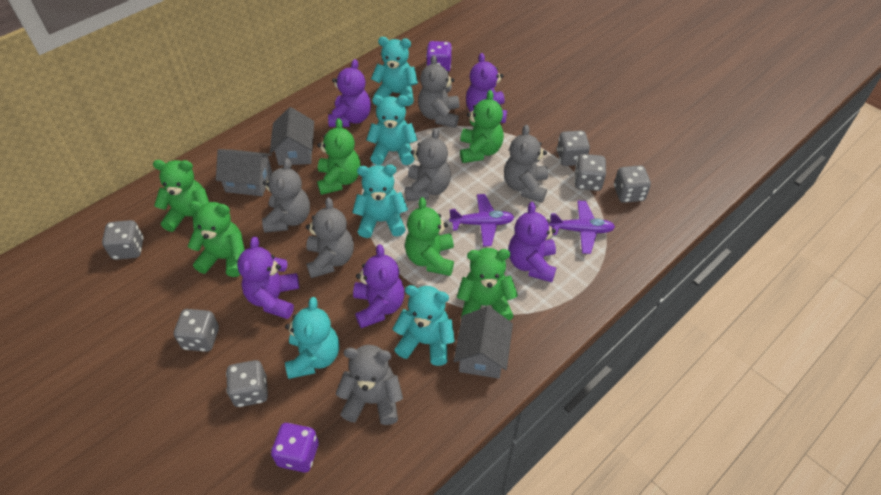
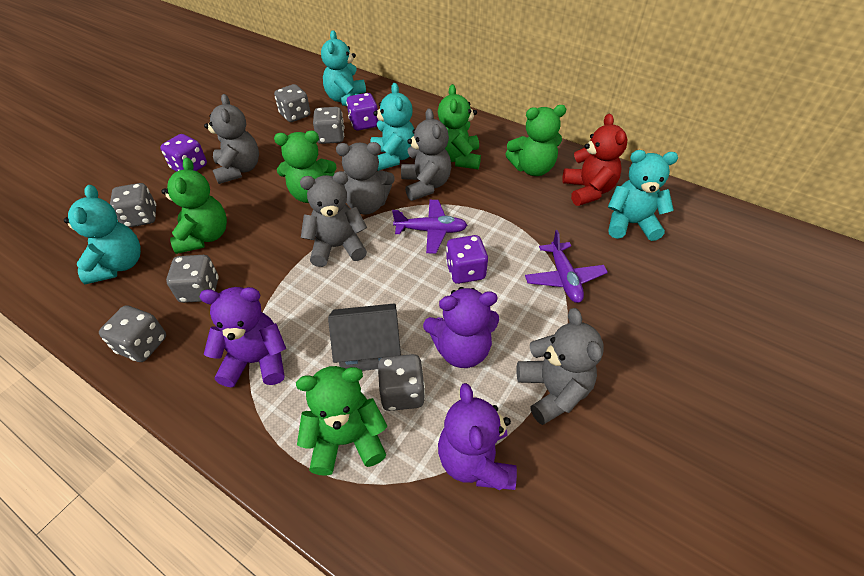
green teddy bear: [153,160,209,232] [188,201,245,277] [317,118,361,195] [405,197,454,276] [457,248,518,321] [460,90,504,163] = 6 -> [161,157,227,254] [274,131,336,203] [296,366,387,476] [438,84,481,169] [505,105,566,176] = 5
grey house: [216,149,272,196] [270,107,314,166] [454,306,513,378] = 3 -> [328,303,401,371] = 1
grey teddy bear: [262,158,310,233] [306,197,354,278] [336,345,403,425] [405,128,451,201] [418,55,459,128] [504,125,548,203] = 6 -> [204,94,259,184] [300,171,367,267] [336,142,395,215] [401,108,451,201] [517,308,604,425] = 5
purple dice: [271,423,319,472] [426,41,452,71] = 2 -> [160,134,207,172] [346,93,379,131] [446,235,488,284] = 3
purple teddy bear: [237,237,299,319] [328,59,371,127] [353,244,404,328] [466,53,507,123] [508,202,556,282] = 5 -> [199,287,286,387] [423,287,499,368] [438,383,517,490] = 3
red teddy bear: none = 0 -> [562,114,627,206] = 1
turquoise teddy bear: [285,297,339,379] [352,164,408,238] [366,95,418,165] [371,37,418,106] [393,285,455,366] = 5 -> [64,185,141,284] [321,30,366,106] [370,83,414,171] [608,150,678,241] = 4

